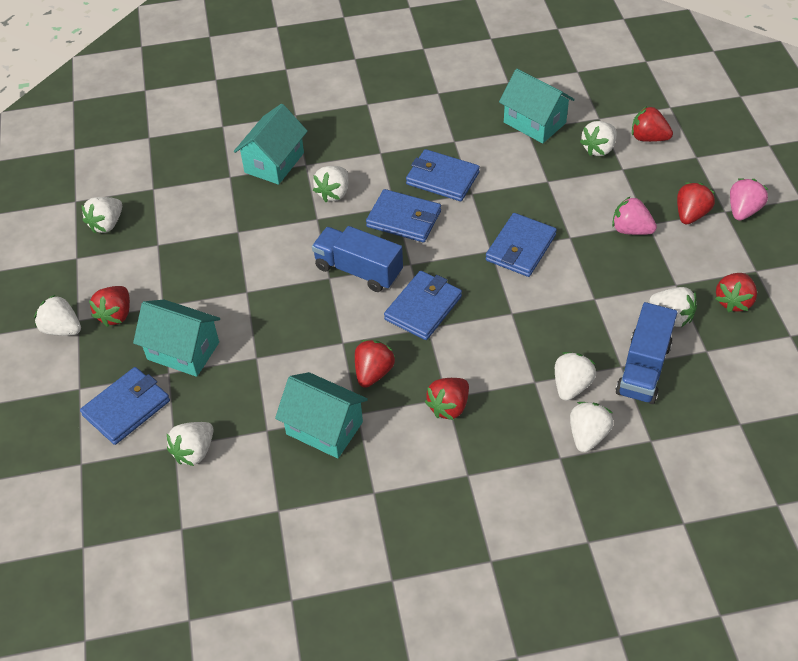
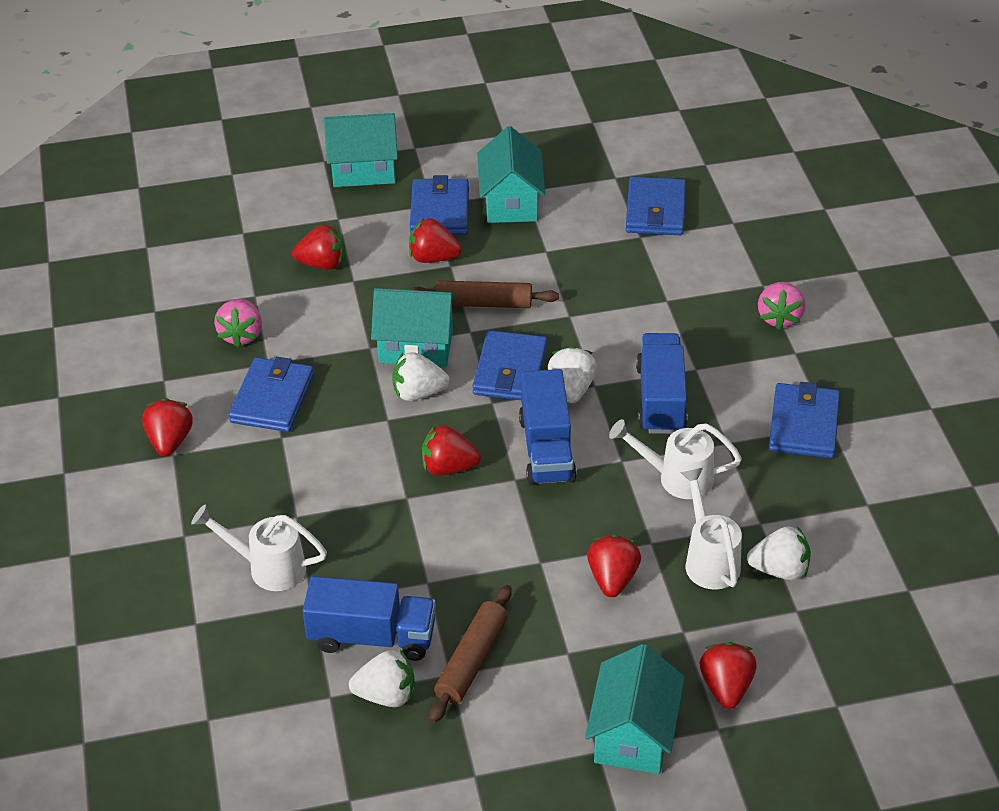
blue truck: [312,226,403,292] [616,302,677,404] = 2 -> [302,576,436,661] [519,369,577,485] [636,333,687,434] = 3
brown rolling pin: none = 0 -> [409,280,559,308] [430,585,512,723] = 2
white strawberry: [34,295,81,336] [81,197,122,233] [167,422,214,466] [313,166,349,202] [555,352,596,401] [570,402,614,452] [580,121,617,156] [650,287,697,327] = 8 -> [349,649,415,707] [392,352,450,401] [548,346,597,403] [747,526,811,580] = 4
white watering can: none = 0 -> [191,505,327,591] [609,419,742,499] [680,468,742,590] = 3

